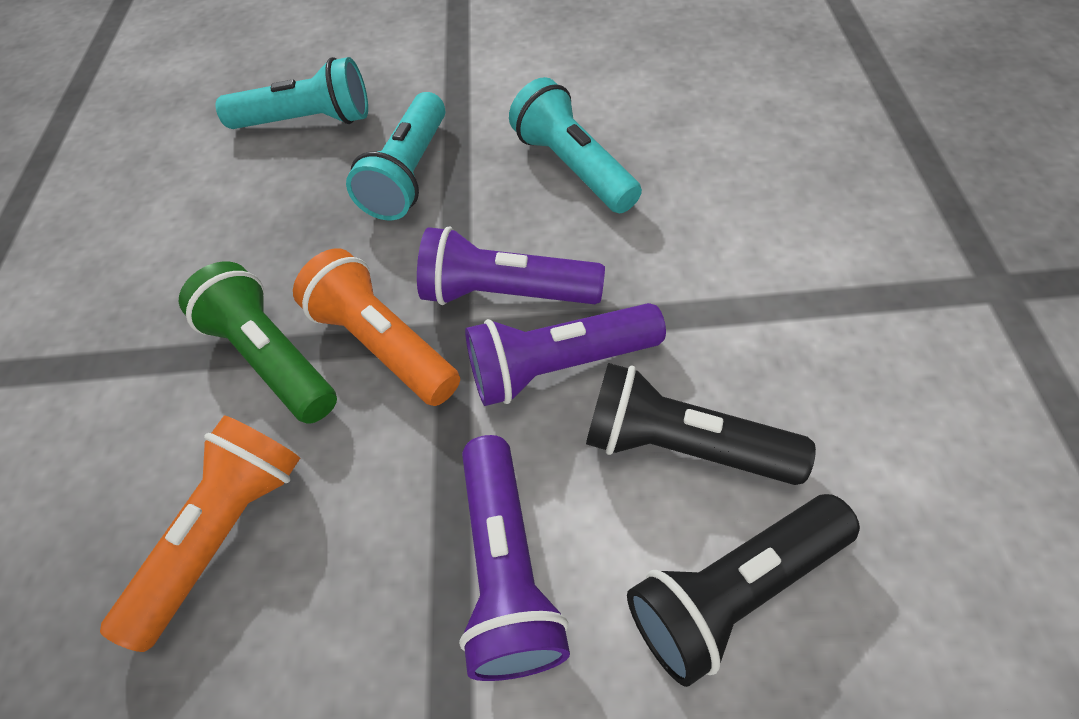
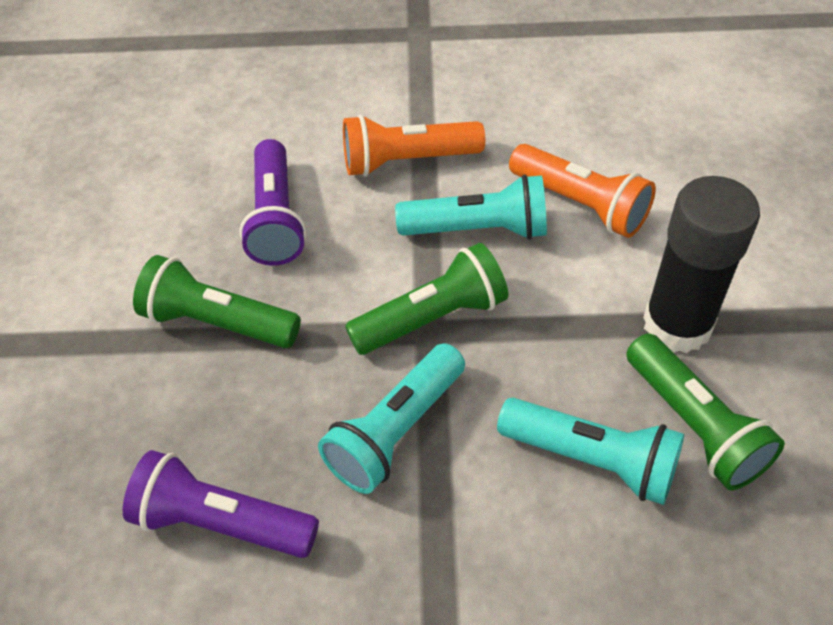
black flashlight: [586,363,816,485] [627,494,860,687] = 2 -> none = 0
black glue stick: none = 0 -> [643,176,760,353] = 1
green flashlight: [178,261,337,424] = 1 -> [133,255,301,348] [345,243,508,355] [626,333,785,490] = 3
purple flashlight: [417,226,605,305] [459,435,570,681] [465,303,666,406] = 3 -> [123,450,319,558] [239,139,306,266] = 2

